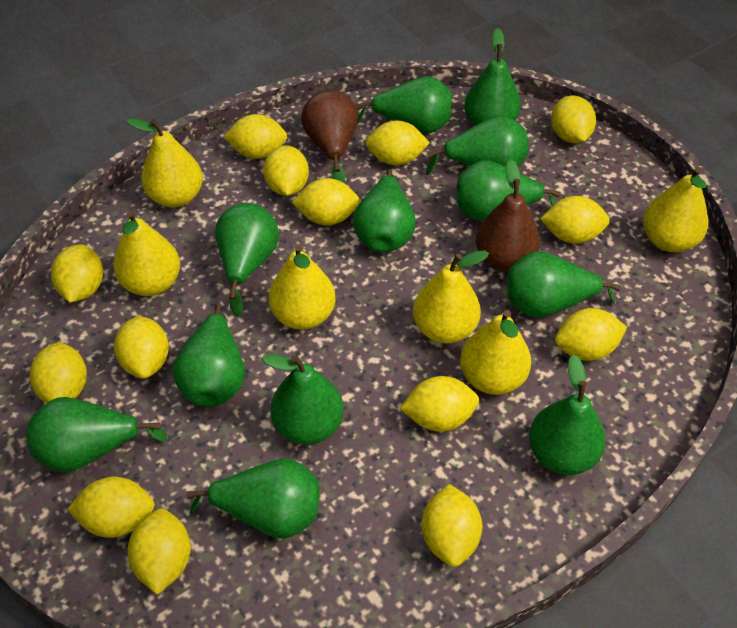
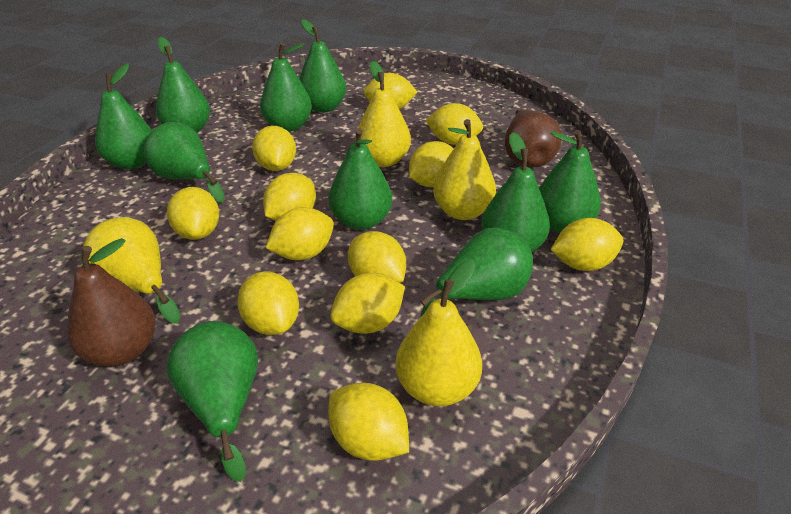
green pear: [27,397,167,473] [173,303,245,407] [186,459,319,539] [215,203,279,317] [262,354,344,445] [353,169,416,253] [356,76,452,134] [426,115,528,175] [456,160,561,222] [464,28,521,126] [507,251,621,318] [529,354,605,475] = 12 -> [95,63,152,169] [144,122,225,203] [156,37,210,133] [166,321,258,482] [260,43,312,132] [299,19,346,112] [329,128,393,230] [420,228,533,318] [481,132,550,252] [539,130,601,233] = 10
yellow lemon: [30,342,87,403] [51,245,103,302] [67,476,155,538] [114,316,169,379] [127,509,191,594] [224,114,287,159] [263,145,309,196] [292,178,360,225] [366,120,430,165] [400,376,479,432] [421,484,482,567] [540,196,610,244] [551,96,596,143] [555,308,627,361] = 14 -> [167,187,219,240] [238,272,299,335] [252,126,296,171] [263,173,316,221] [266,207,334,260] [328,383,409,461] [330,273,405,334] [348,231,406,283] [364,73,417,109] [409,141,454,187] [425,103,483,145] [551,218,623,271] = 12
yellow pear: [114,211,180,296] [126,118,203,208] [269,244,336,330] [413,250,489,344] [460,310,531,395] [643,167,709,252] = 6 -> [83,217,180,323] [355,61,411,167] [395,259,482,406] [433,119,496,220] = 4

